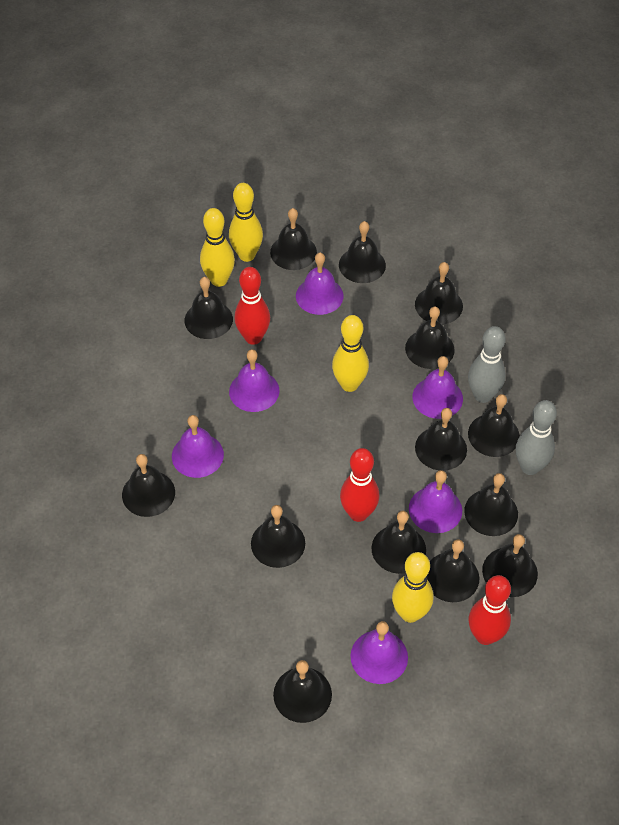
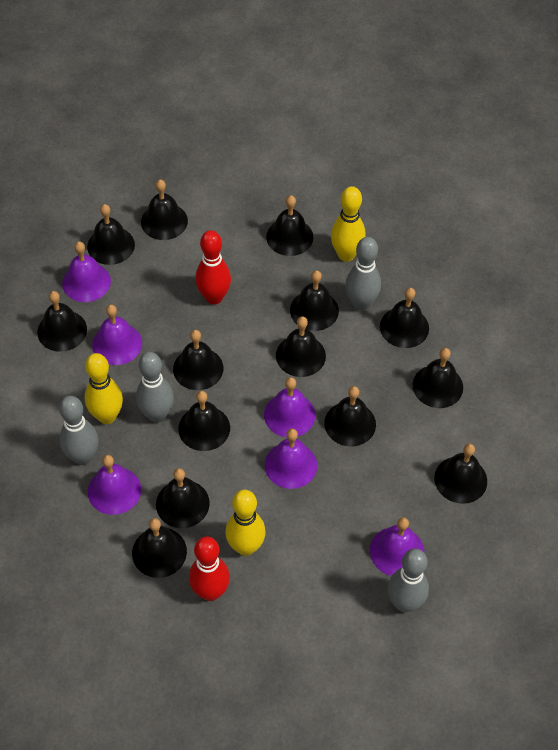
grey bowling pin: [468,326,506,403] [516,400,557,475] = 2 -> [59,396,99,465] [136,352,174,423] [345,237,381,311] [388,548,429,613] = 4
red bowling pin: [234,267,270,345] [340,448,379,522] [469,575,511,645] = 3 -> [189,537,230,601] [195,230,231,305] = 2
yellow bowling pin: [200,208,235,287] [229,183,263,262] [332,315,369,392] [392,552,434,623] = 4 -> [85,353,123,424] [225,490,266,556] [331,186,366,262] = 3

